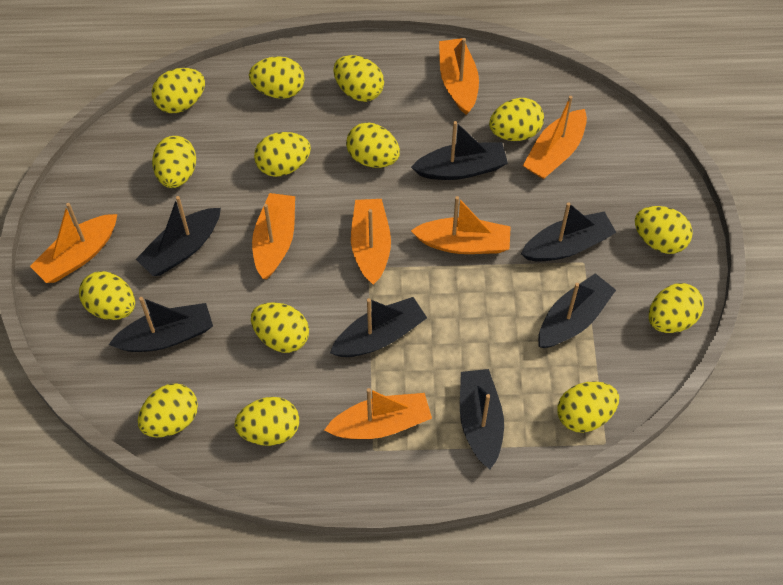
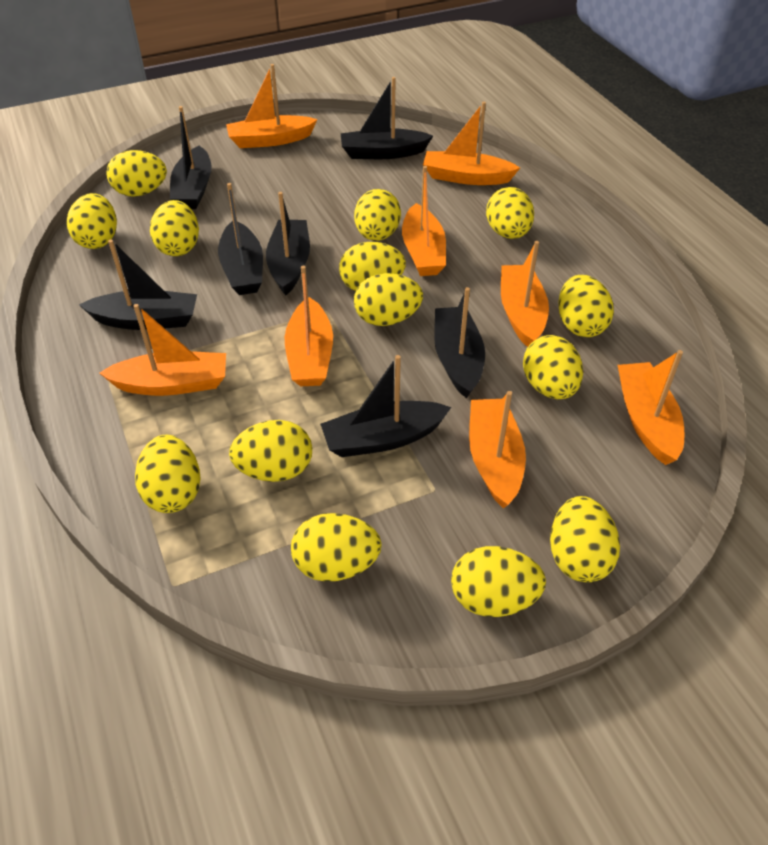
orange boat: [30,203,117,283] [252,193,295,279] [324,388,432,439] [351,199,391,285] [411,196,511,254] [439,38,479,115] [523,96,587,179] = 7 -> [99,304,226,396] [226,64,318,148] [285,266,333,386] [402,166,446,276] [423,102,520,185] [469,391,526,508] [501,241,549,347] [618,350,684,465] = 8

